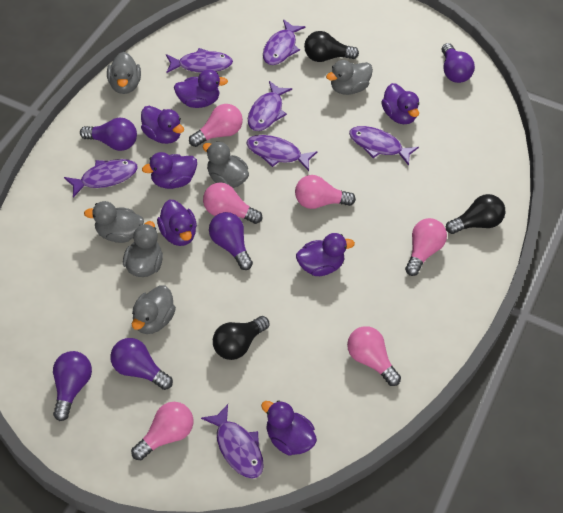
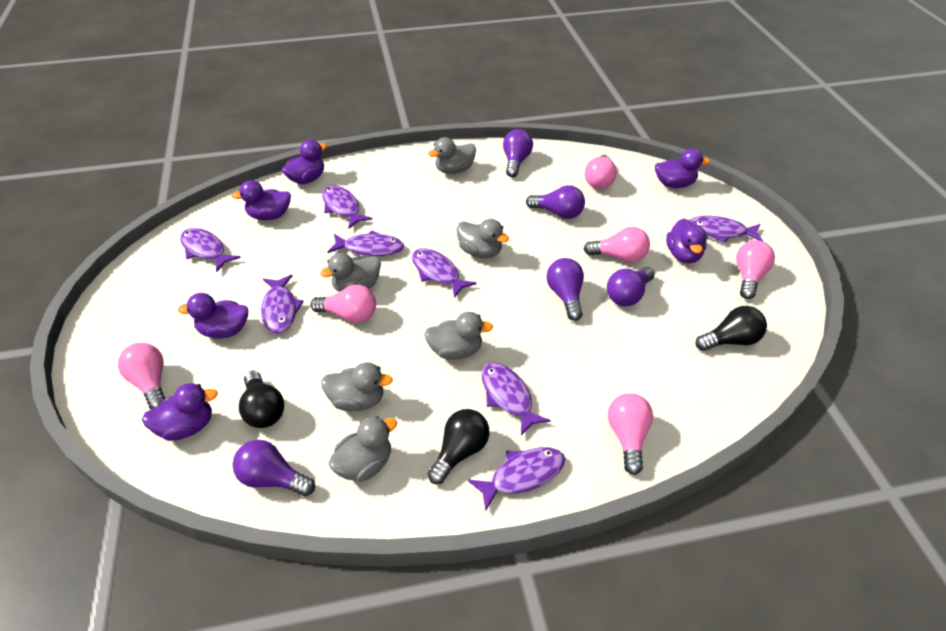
purple duck: [141,106,184,144] [142,152,197,189] [157,199,197,246] [174,69,228,108] [261,400,317,455] [296,233,355,276] [381,83,419,124] = 7 -> [142,383,218,441] [178,293,248,339] [232,180,291,220] [282,139,327,184] [655,148,710,188] [666,219,707,263] = 6
purple fish: [64,159,138,197] [166,48,233,73] [201,404,264,479] [246,135,318,171] [248,81,292,131] [263,19,305,65] [349,126,419,166] = 7 -> [180,228,241,272] [261,275,304,333] [322,185,373,229] [328,230,404,256] [412,248,477,298] [468,447,565,511] [482,362,551,436] [689,216,763,243] = 8

